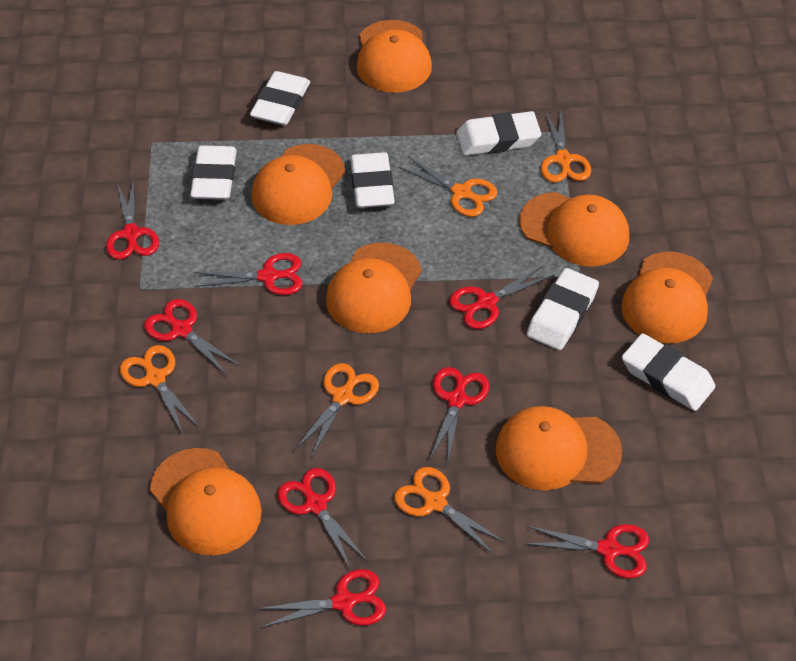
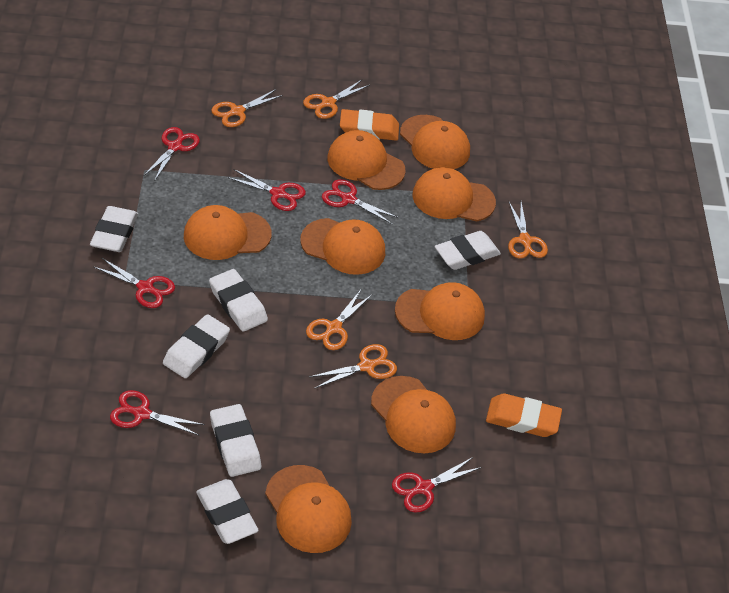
orange cap: [150,448,262,555] [251,144,345,225] [326,243,422,333] [357,20,432,93] [496,406,622,490] [519,192,629,267] [621,252,713,343] = 7 -> [184,205,272,260] [265,465,352,553] [300,218,385,275] [327,130,406,190] [371,376,456,453] [395,282,485,340] [400,115,470,169] [413,167,496,221] = 8
orange eraser: none = 0 -> [340,109,399,141] [486,393,562,437] = 2
red scissors: [106,182,159,260] [144,299,241,375] [194,253,302,295] [257,569,386,628] [277,468,367,570] [429,367,489,466] [449,265,553,329] [524,524,649,579] = 8 -> [94,257,175,308] [110,390,205,436] [143,127,200,180] [227,169,306,211] [322,179,399,225] [392,457,482,513] = 6

